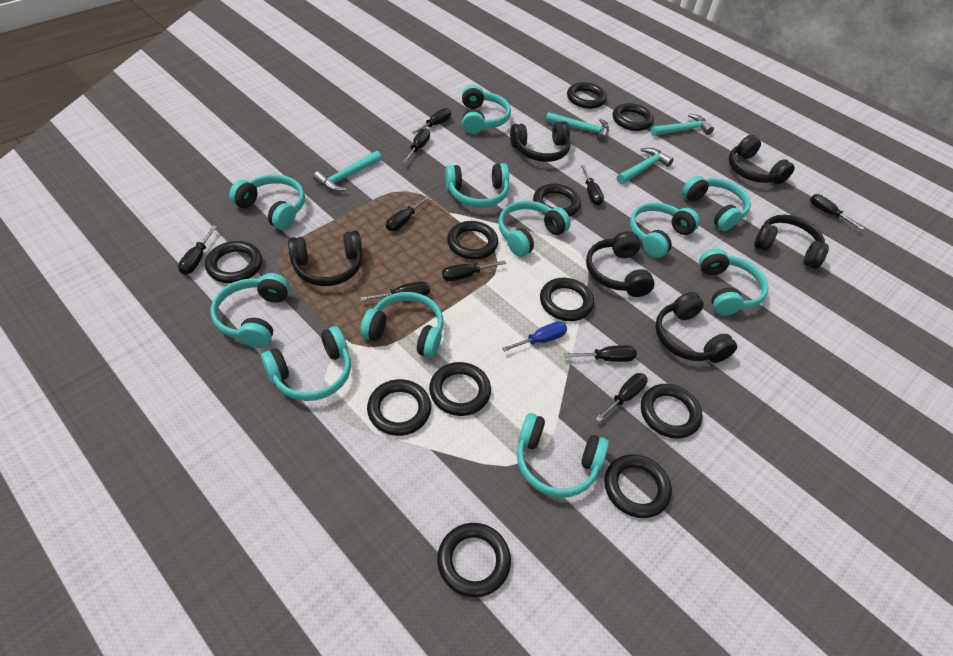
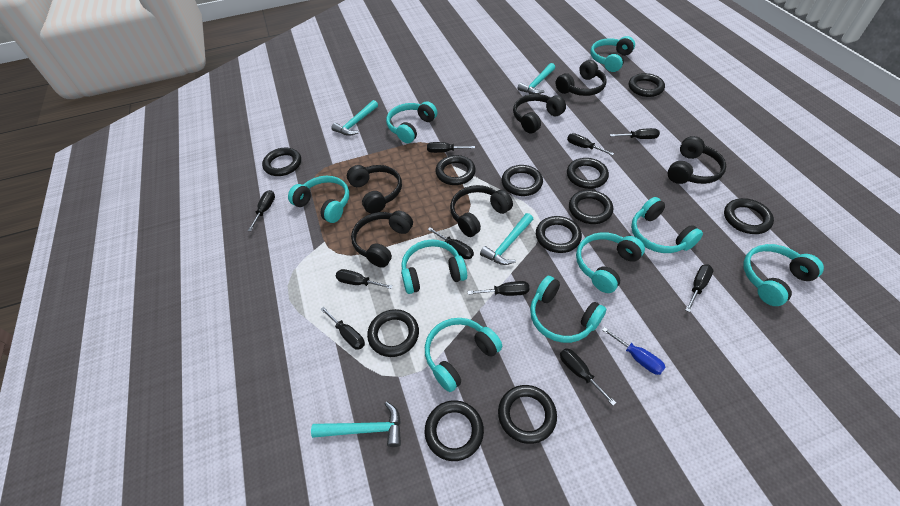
turquoise headphones: [210,273,290,348] [229,175,305,230] [261,326,351,401] [360,292,444,358] [445,163,509,208] [462,85,511,134] [498,201,570,257] [517,413,609,498] [630,202,700,258] [682,176,751,231] [699,248,769,315] = 11 -> [288,176,349,223] [386,101,437,143] [401,239,467,294] [425,318,502,392] [530,276,606,343] [576,232,645,293] [590,36,635,72] [631,197,703,253] [743,244,824,306] = 9

